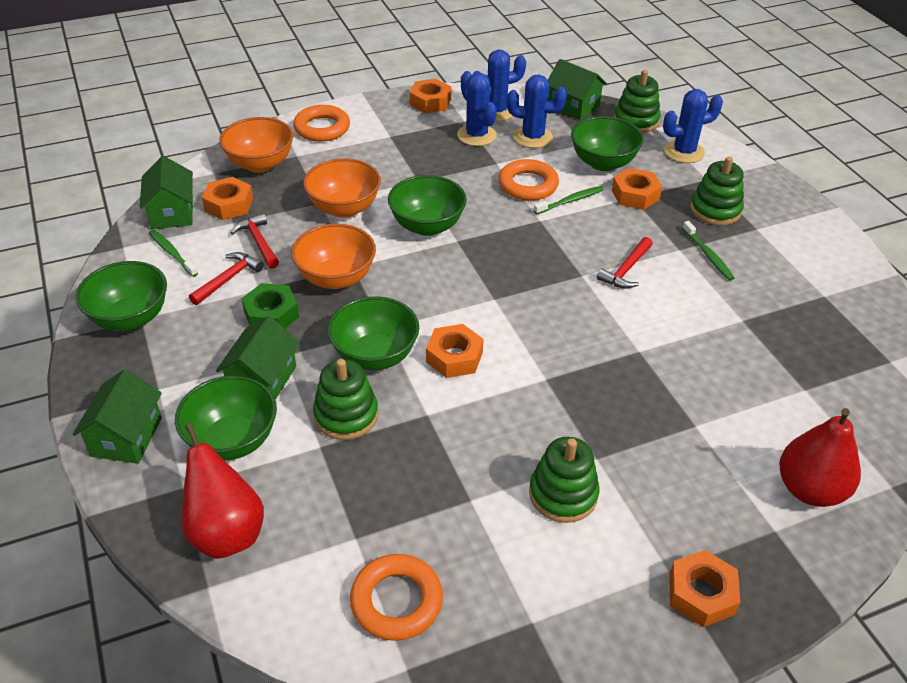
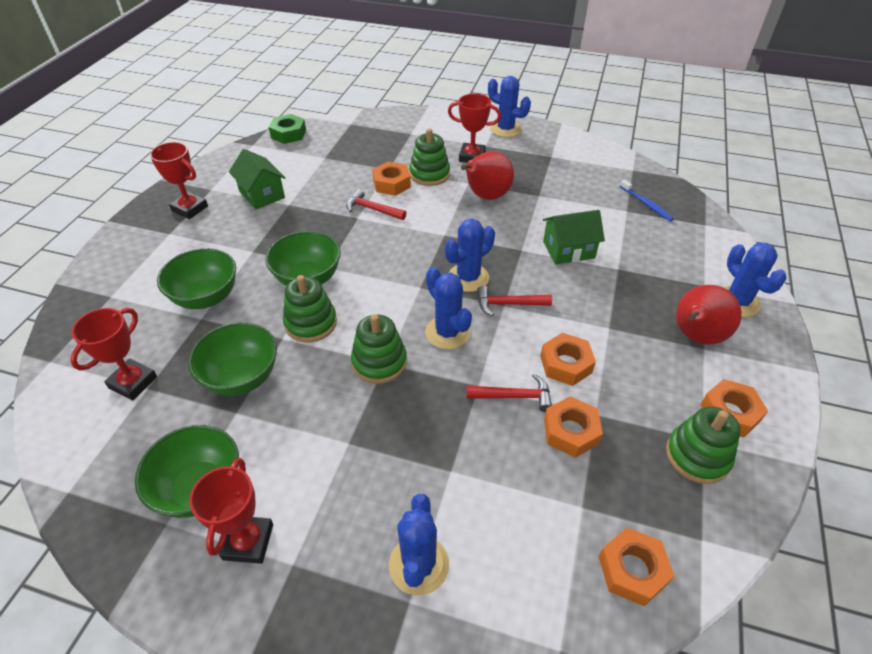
blue cactus: [457,71,497,146] [472,50,526,121] [507,75,567,148] [663,89,723,163] = 4 -> [389,494,449,596] [425,267,472,349] [445,219,495,292] [488,76,531,137] [723,242,787,317] = 5
blue toothbrush: none = 0 -> [620,179,674,221] = 1
green bowl: [75,261,167,331] [175,376,277,460] [328,296,419,370] [388,175,467,236] [571,116,644,171] = 5 -> [135,425,239,518] [157,248,236,309] [188,322,277,396] [265,231,341,286] = 4
green house: [72,369,162,464] [140,156,193,229] [216,316,300,400] [547,59,607,120] = 4 -> [229,149,285,210] [543,210,605,265] = 2
green toothbrush: [149,229,198,277] [533,186,603,214] [682,221,735,280] = 3 -> none = 0
orange bowl: [219,117,293,173] [291,224,376,289] [303,158,381,218] = 3 -> none = 0
orange ring: [293,105,350,142] [350,554,443,641] [498,159,559,201] = 3 -> none = 0
red trophy: none = 0 -> [71,308,157,401] [150,142,208,219] [189,458,273,564] [448,93,501,163] = 4

